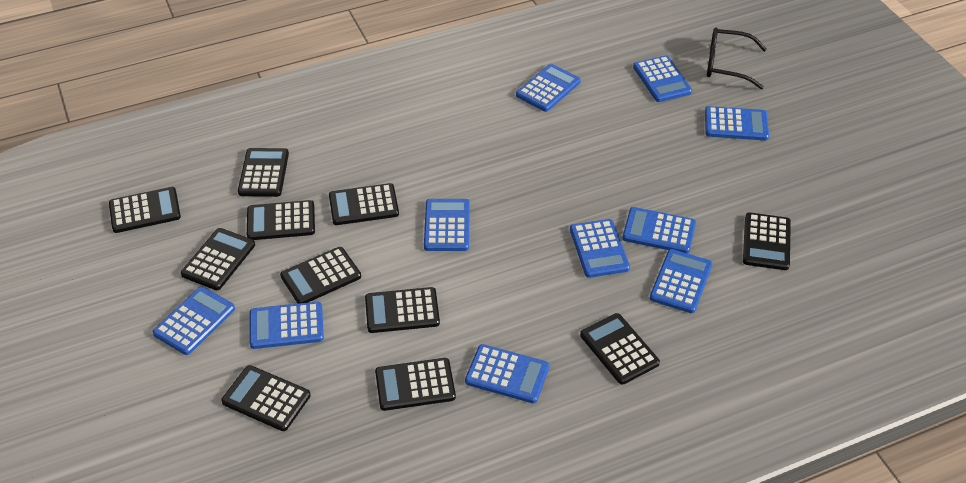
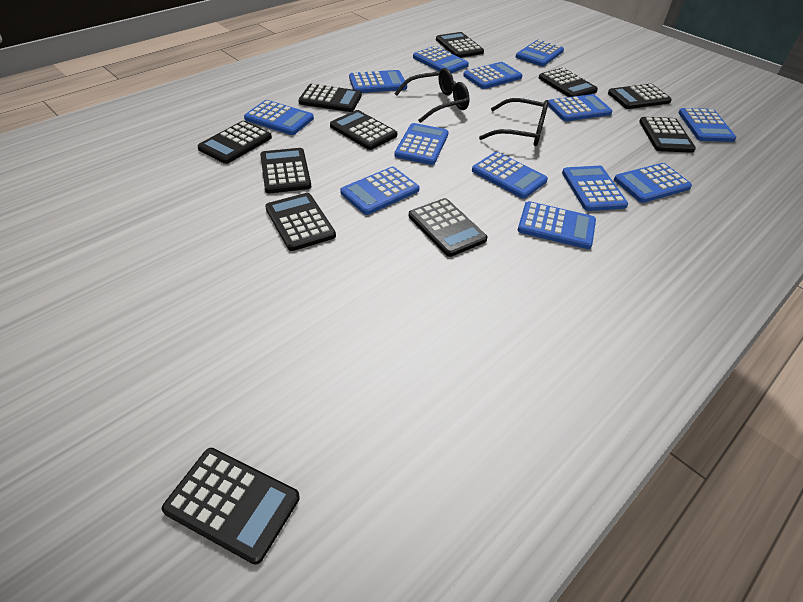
black glasses: [707,28,767,89] = 1 -> [394,68,470,123] [479,98,549,146] = 2
blue calculator: [153,287,235,355] [250,302,324,349] [424,199,470,251] [465,344,549,403] [516,64,581,112] [570,219,630,278] [622,207,696,254] [633,55,692,102] [650,249,712,313] [705,106,769,140] = 10 -> [244,100,314,135] [340,167,420,215] [349,70,407,93] [394,123,449,165] [413,46,469,73] [463,62,522,89] [472,152,548,199] [516,40,564,66] [518,201,596,249] [548,94,612,121] [562,166,628,211] [614,163,692,203] [678,108,737,142] = 13

